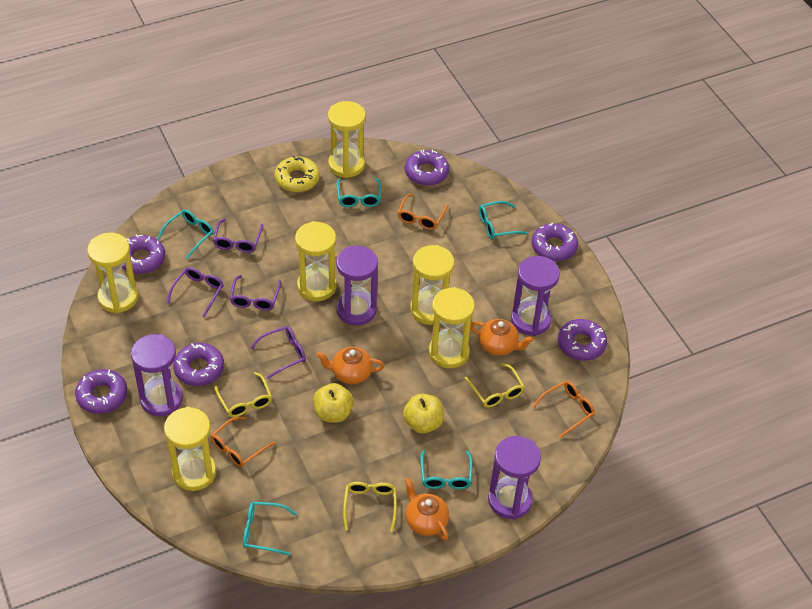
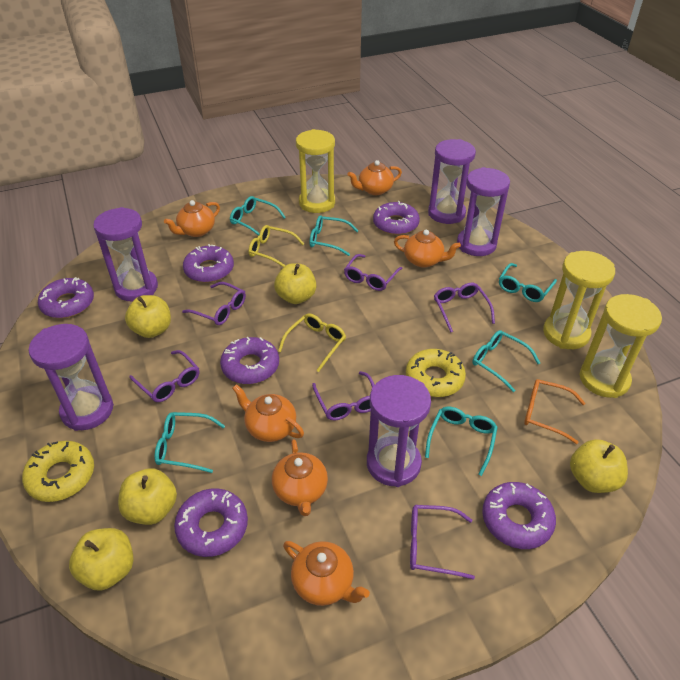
orange glasses: [211,417,275,467] [397,194,449,230] [533,381,595,438] = 3 -> [524,379,585,444] = 1
orange teapot: [316,347,385,384] [405,478,449,541] [470,319,534,356] = 3 -> [164,200,220,237] [232,384,304,442] [272,439,328,516] [283,541,370,606] [347,160,402,195] [394,230,461,268] = 6
purple glasses: [167,267,224,318] [213,219,263,253] [230,275,281,311] [250,326,306,379] = 4 -> [129,350,199,402] [182,282,246,325] [312,371,375,420] [344,254,402,291] [410,505,475,580] [434,283,495,333] = 6
purple hourglass: [131,334,183,416] [336,246,378,326] [488,436,541,519] [511,256,560,336] = 4 -> [28,324,114,431] [93,207,158,302] [367,375,431,487] [428,139,476,224] [457,167,510,256] = 5
turquoise glasses: [157,210,214,259] [243,502,297,555] [336,178,381,207] [420,450,473,489] [479,201,528,239] = 5 -> [155,412,225,473] [230,196,286,236] [310,215,359,256] [425,407,498,476] [472,330,540,392] [499,263,557,302] = 6
yellow apple: [313,383,354,423] [403,394,444,434] = 2 -> [69,528,133,591] [118,468,177,525] [125,295,171,338] [274,263,316,304] [570,439,628,493] = 5
yellow donut: [275,156,320,192] = 1 -> [22,441,94,502] [406,349,466,397] = 2
yellow glasses: [215,372,272,417] [343,482,397,532] [465,363,525,408] = 3 -> [248,225,304,267] [278,313,346,372] = 2
yellow hourglass: [87,232,138,313] [164,407,216,491] [295,221,336,301] [328,101,366,178] [410,245,454,325] [429,287,475,368] = 6 -> [296,129,335,213] [543,251,615,349] [579,294,662,398] = 3

